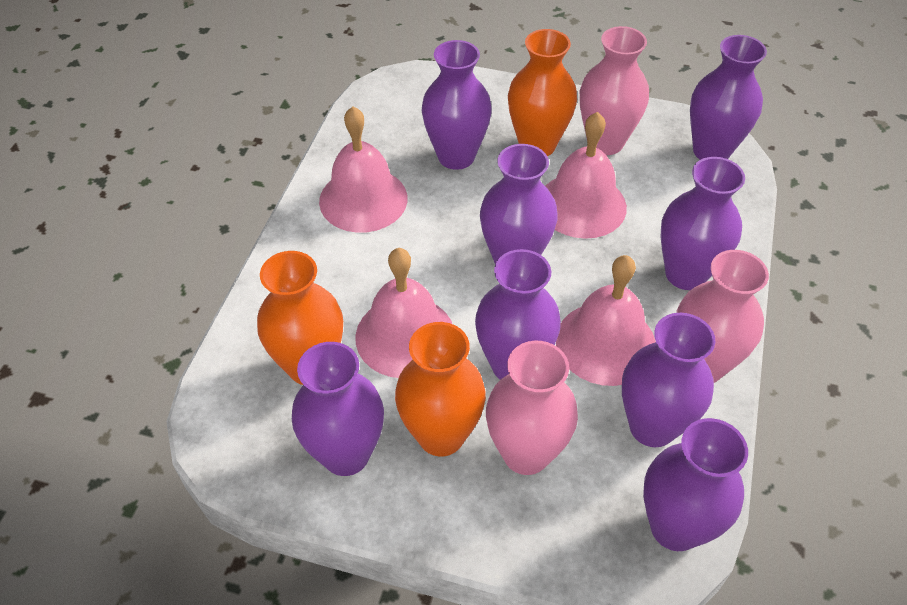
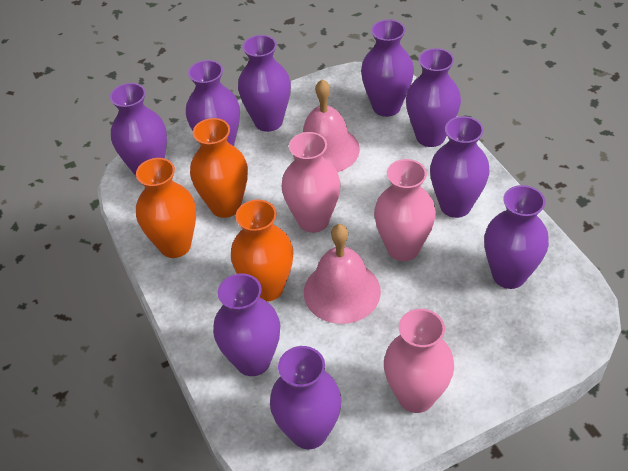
pink bell: [319,106,408,233] [356,248,452,378] [545,112,627,239] [556,255,656,386] = 4 -> [293,79,360,172] [304,224,381,324] = 2
purple vase: [292,342,384,476] [422,40,492,170] [475,249,561,380] [480,144,557,264] [622,313,715,447] [643,418,748,551] [661,157,745,290] [690,35,767,160] = 8 -> [110,83,167,176] [186,60,240,146] [213,273,280,376] [238,35,291,132] [270,346,342,449] [361,19,414,117] [406,48,461,147] [430,116,489,218] [484,185,549,289] = 9

